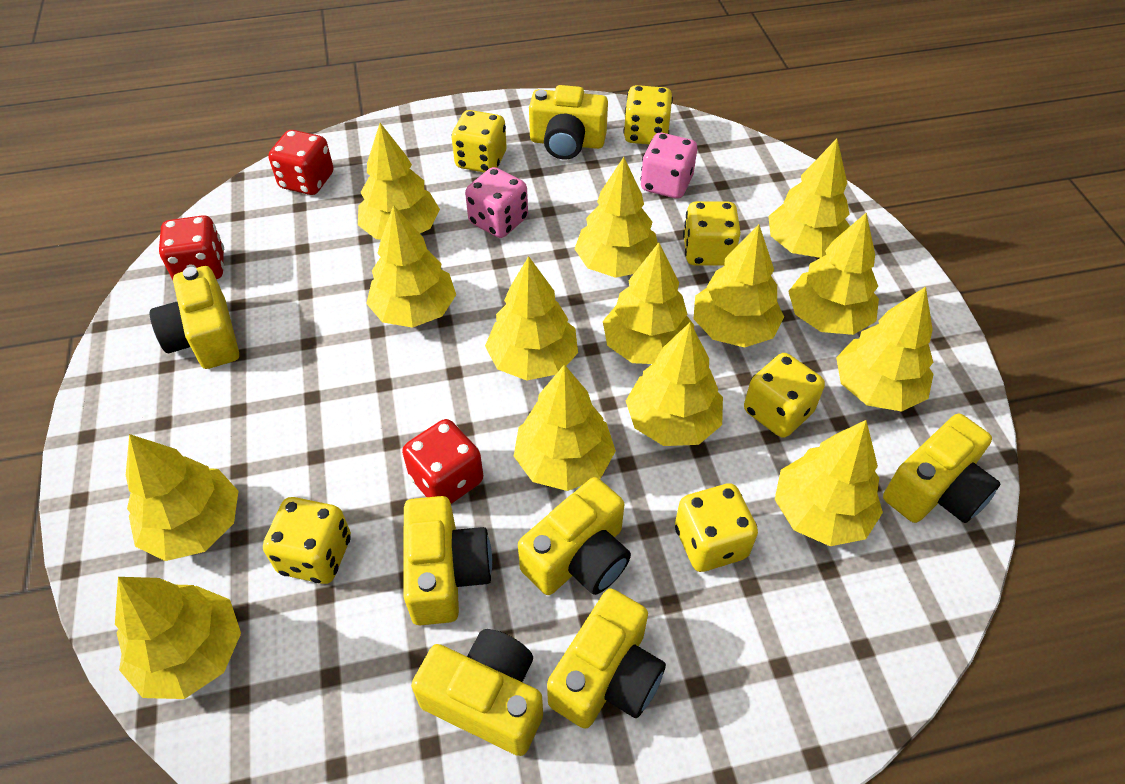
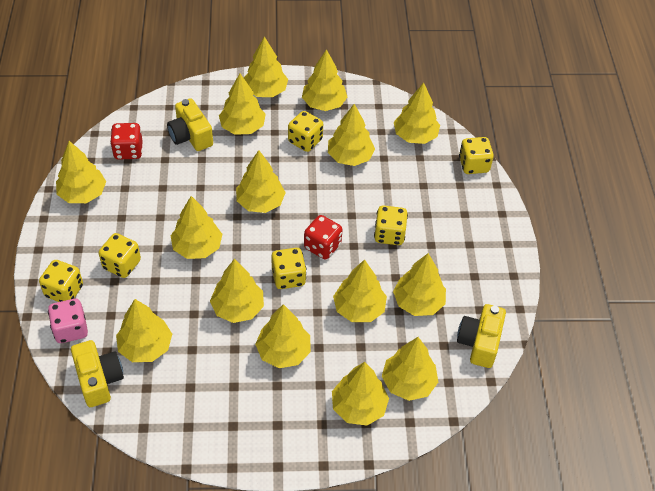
pink dice: [465,167,528,238] [640,133,697,199] = 2 -> [48,299,88,343] = 1
red dice: [159,215,224,280] [268,130,333,195] [402,419,483,504] = 3 -> [110,123,143,160] [304,215,343,259] = 2
yellow camera: [150,266,239,369] [403,496,492,625] [411,629,543,756] [518,477,631,595] [529,85,608,159] [547,588,666,729] [883,414,1001,523] = 7 -> [71,340,124,407] [167,98,213,151] [457,304,506,368] = 3
yellow tree: [115,577,241,699] [126,434,239,561] [358,123,440,239] [366,205,456,328] [485,256,578,381] [514,364,616,491] [575,157,658,278] [603,243,694,364] [626,322,723,446] [693,224,784,348] [768,139,850,258] [775,420,883,546] [788,213,879,335] [836,287,934,412] = 14 -> [56,141,106,203] [116,299,172,362] [171,196,222,259] [210,259,264,323] [219,74,266,135] [236,150,286,213] [244,36,288,97] [255,304,311,368] [302,49,347,111] [328,104,375,166] [332,362,389,426] [333,260,387,322] [382,337,438,401] [393,253,446,316] [394,82,440,144] = 15

